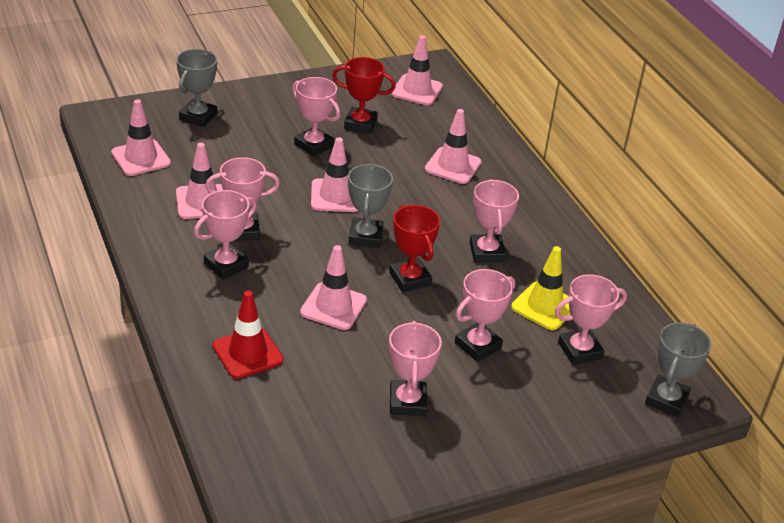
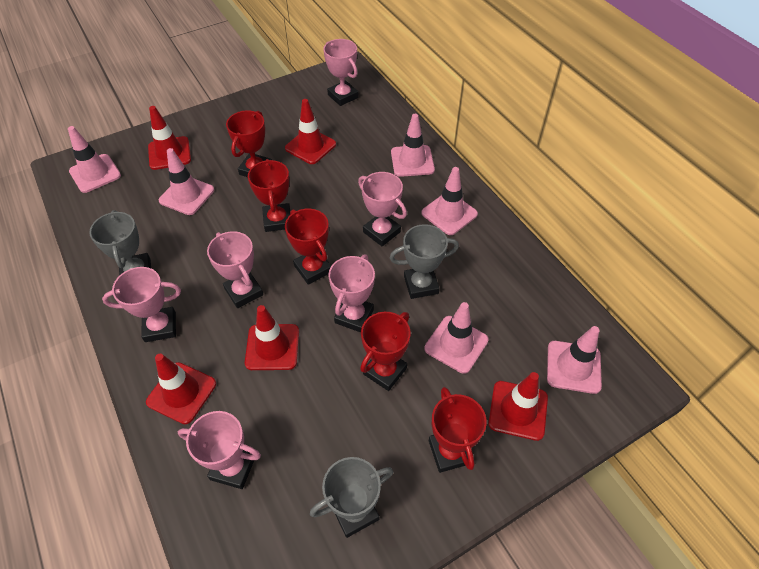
pink trophy: [194,190,257,280] [206,157,280,241] [292,77,340,157] [389,321,442,416] [455,269,515,362] [470,179,519,262] [555,274,627,365] = 7 -> [102,267,181,342] [178,411,261,489] [207,231,263,308] [323,39,359,106] [328,254,375,332] [358,172,407,246] = 6
red traffic cone: [213,291,284,379] = 1 -> [146,354,216,424] [148,106,191,170] [245,305,299,370] [285,99,336,164] [488,372,548,441] = 5
red trophy: [332,57,396,134] [389,205,440,292] = 2 -> [226,110,272,177] [248,159,290,232] [285,209,331,285] [360,312,411,391] [429,387,487,473] = 5
yellow traffic cone: [511,246,570,330] = 1 -> none = 0

